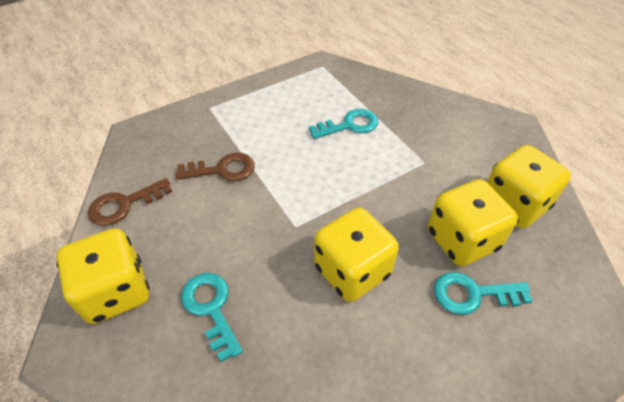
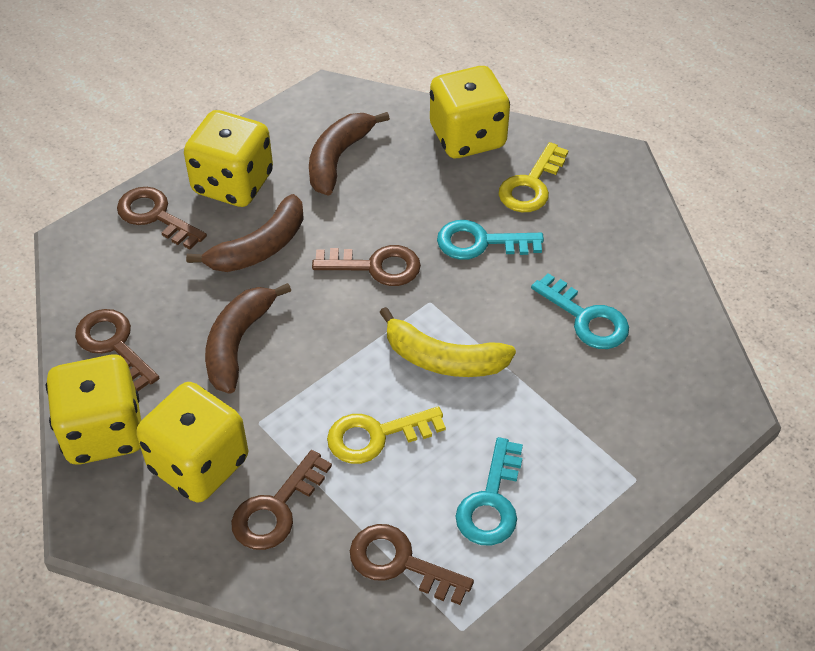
brown banana: none = 0 -> [186,194,304,272] [205,283,291,394] [309,112,390,196] = 3
brown key: [88,178,172,226] [176,153,255,181] = 2 -> [75,309,159,391] [117,187,207,249] [231,450,332,550] [312,245,421,286] [350,524,474,605] = 5
yellow banana: none = 0 -> [379,307,516,377] = 1
yellow key: none = 0 -> [327,407,446,464] [498,142,569,212] = 2

